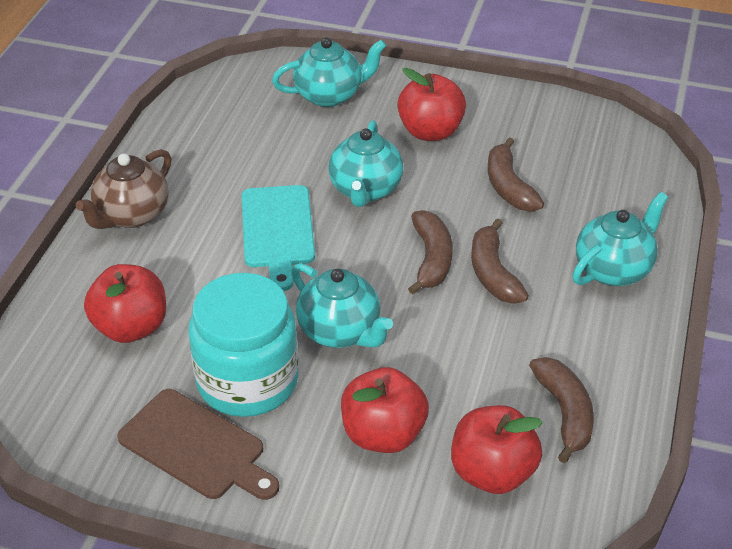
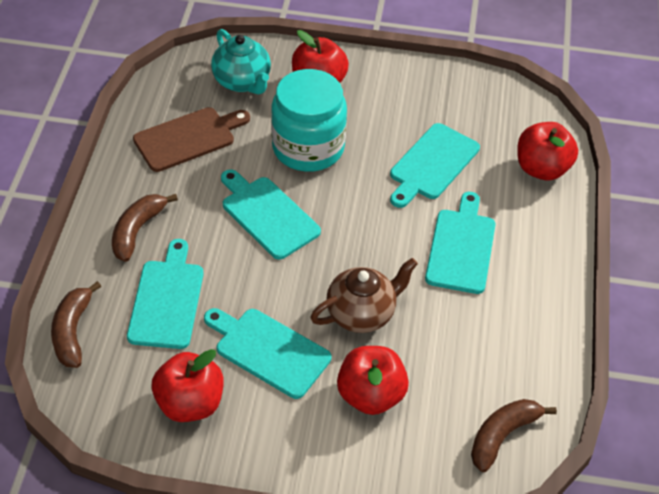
brown banana: [408,210,453,294] [471,218,529,304] [488,137,544,212] [529,357,594,463] = 4 -> [51,281,101,368] [112,194,178,262] [471,399,557,472] = 3
turquoise cutting board: [242,185,315,291] = 1 -> [127,239,204,349] [204,308,331,399] [221,169,321,260] [390,123,480,208] [425,192,496,294] = 5
turquoise teapot: [272,37,386,107] [291,263,393,348] [328,120,403,207] [573,192,668,286] = 4 -> [211,29,271,95] = 1

